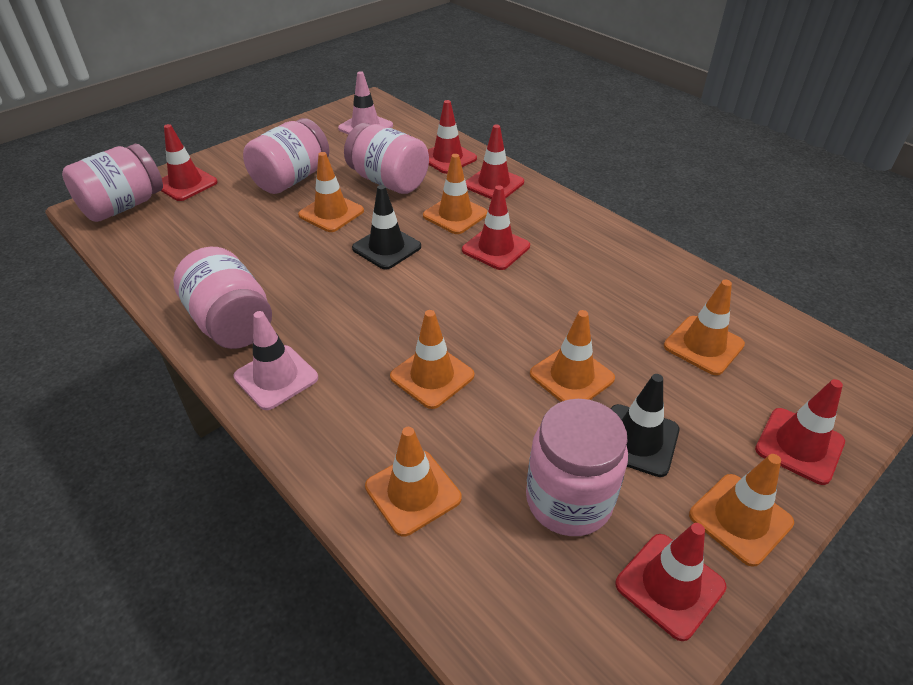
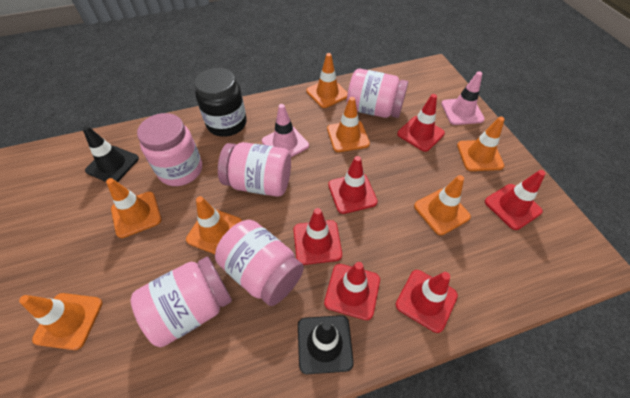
black jar: none = 0 -> [194,68,247,137] = 1

